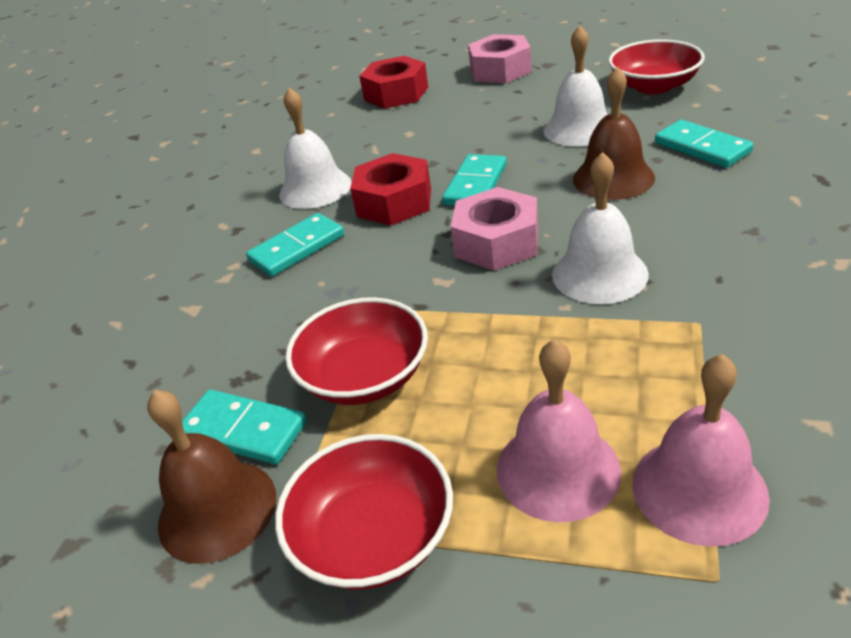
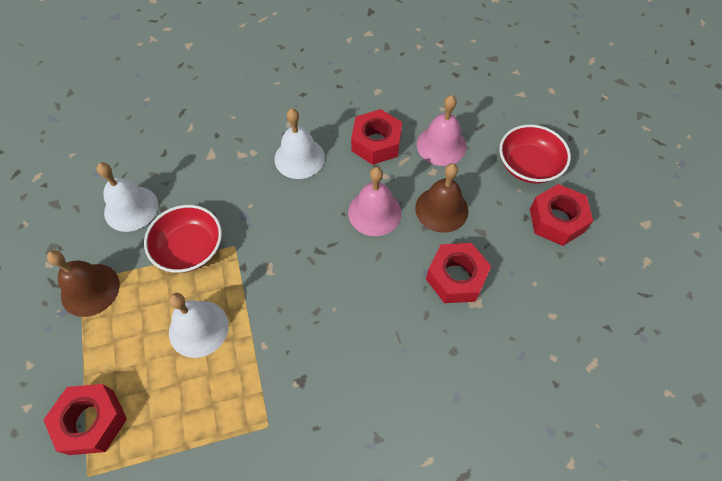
pink nut: [451,187,538,271] [468,34,531,83] = 2 -> none = 0
red bowl: [275,434,453,590] [285,297,428,405] [608,39,705,94] = 3 -> [144,205,222,273] [499,125,571,183] = 2
red nut: [350,153,431,226] [359,56,428,109] = 2 -> [43,384,127,455] [351,109,402,165] [426,243,491,303] [530,184,593,246] = 4
turquoise domino: [182,390,307,464] [246,213,344,277] [442,154,507,206] [655,120,753,168] = 4 -> none = 0

